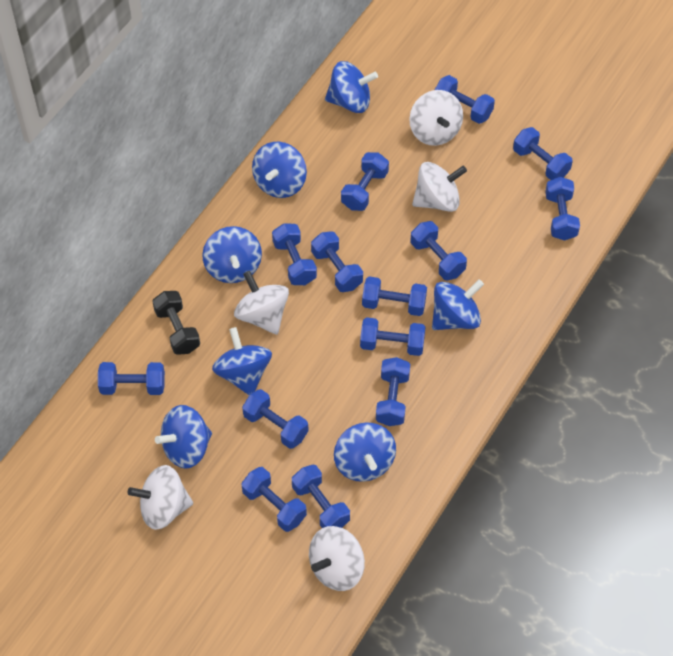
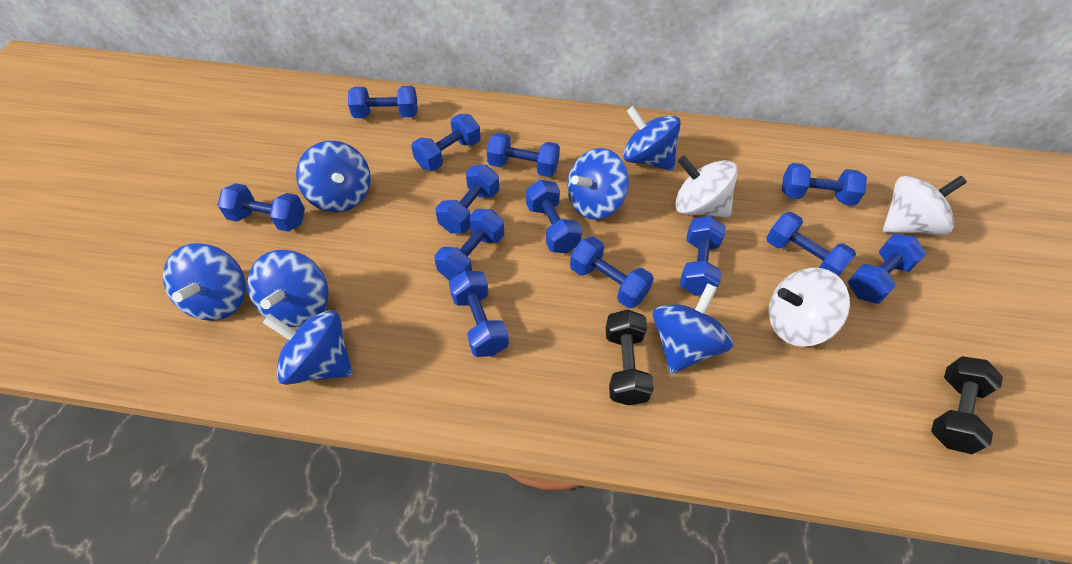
black dumbbell: [152,291,200,355] = 1 -> [606,310,654,405] [931,356,1003,454] = 2
blue dumbbell: [98,362,165,395] [241,467,307,532] [242,389,308,449] [272,223,317,285] [292,465,350,528] [311,231,363,292] [341,152,389,211] [360,317,426,356] [362,276,427,316] [376,357,410,426] [411,221,467,280] [435,75,495,124] [513,127,573,180] [545,177,580,241] = 14 -> [217,183,305,232] [348,86,417,118] [411,114,481,171] [435,209,504,281] [436,165,499,233] [449,270,509,357] [487,132,560,177] [526,180,582,253] [570,237,654,308] [680,216,726,296] [766,212,856,277] [782,163,867,206] [848,233,926,304] = 13
white spinning top: [127,465,193,530] [234,271,289,335] [309,526,365,591] [409,90,463,146] [412,162,467,212] = 5 -> [675,156,738,218] [769,268,850,347] [883,176,967,235] = 3

